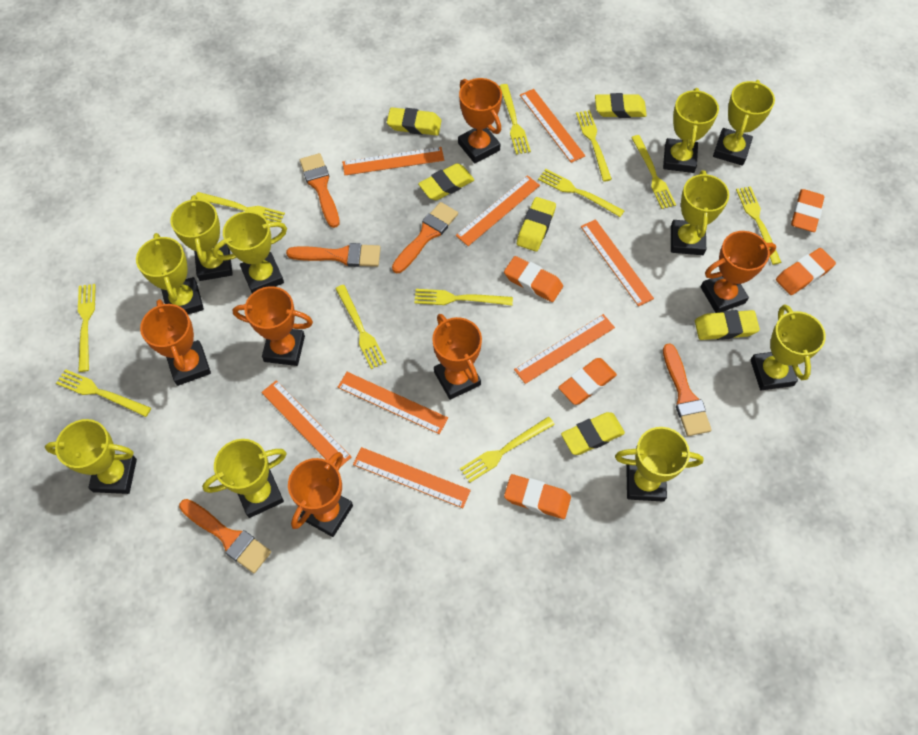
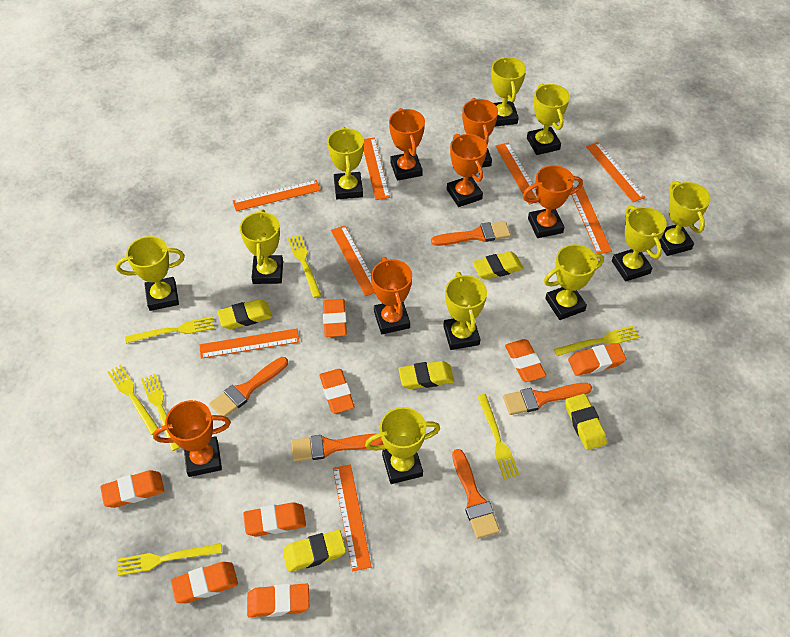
orange eraser: [504,256,563,302] [504,474,571,519] [558,358,617,405] [776,248,836,295] [791,189,824,232] = 5 -> [100,470,164,508] [171,562,238,603] [243,502,306,536] [247,583,309,617] [319,369,355,414] [323,299,347,337] [505,339,546,382] [568,343,626,376] = 8
yellow eraser: [387,107,442,136] [418,163,474,200] [517,197,556,251] [561,412,625,455] [595,93,647,118] [695,310,760,340] = 6 -> [217,299,272,329] [283,530,346,572] [398,361,454,389] [472,251,524,280] [565,394,607,450] = 5
yellow fork: [56,369,151,417] [78,284,96,372] [196,192,285,223] [335,285,387,369] [414,289,513,306] [460,416,555,483] [499,84,531,154] [538,169,624,217] [576,110,612,181] [631,135,676,209] [736,186,782,265] = 11 -> [107,365,158,435] [118,543,222,576] [125,316,215,344] [141,374,181,451] [287,234,321,298] [477,394,520,479] [554,326,639,356] = 7

